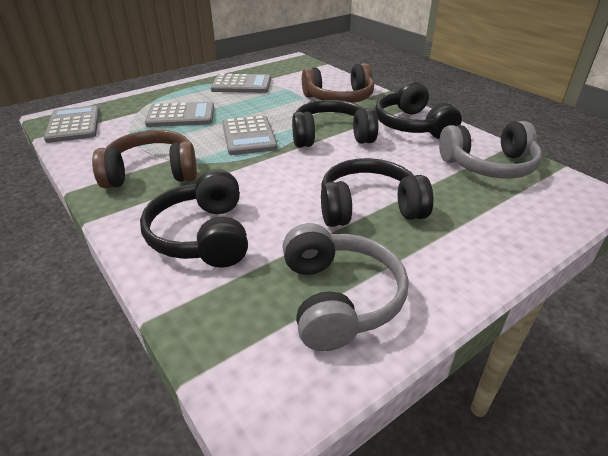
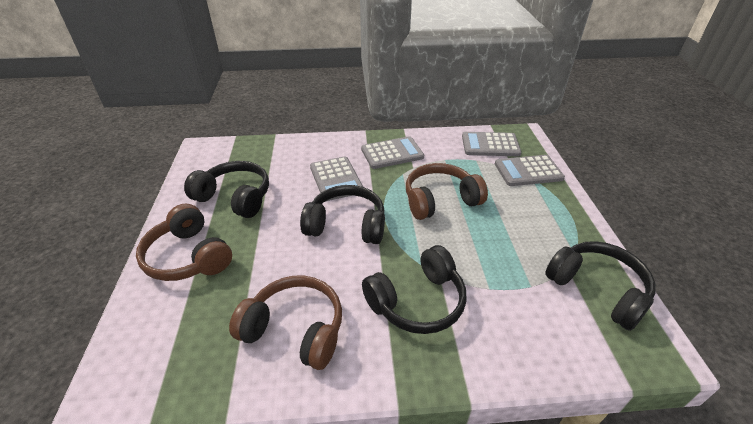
brown headphones: [92,130,197,188] [302,63,374,103] = 2 -> [136,204,232,281] [229,275,342,370] [406,163,488,220] = 3
grey headphones: [283,223,408,351] [439,121,542,178] = 2 -> none = 0

